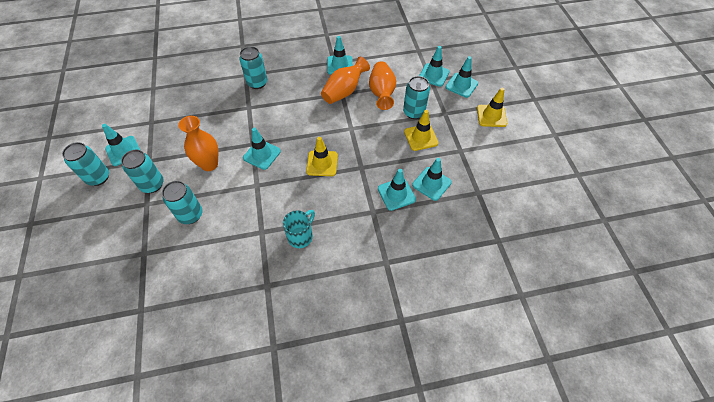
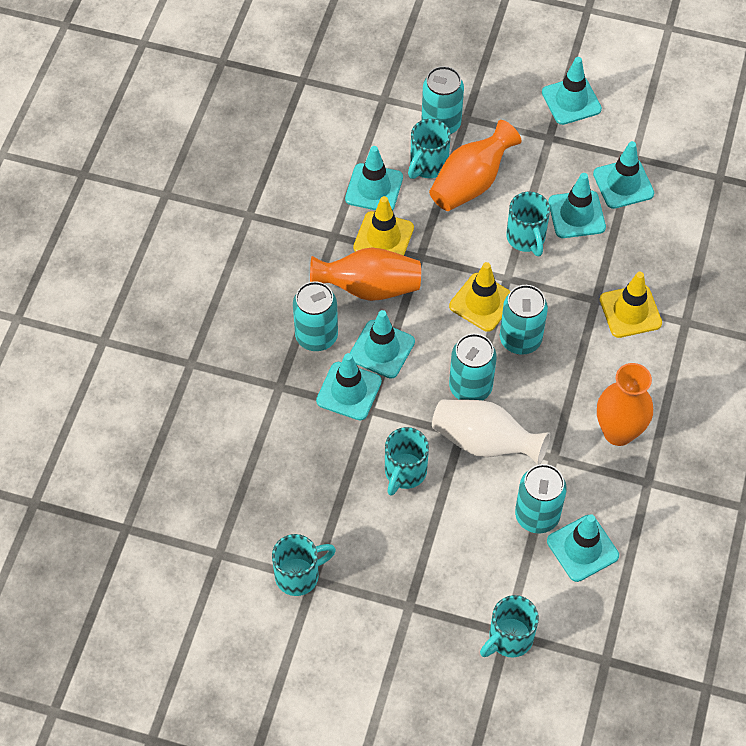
turquoise mug: [283,210,315,248] = 1 -> [272,534,336,596] [385,427,429,496] [408,119,451,179] [480,595,539,657] [506,192,550,256] = 5
white vase: none = 0 -> [432,399,550,465] = 1

